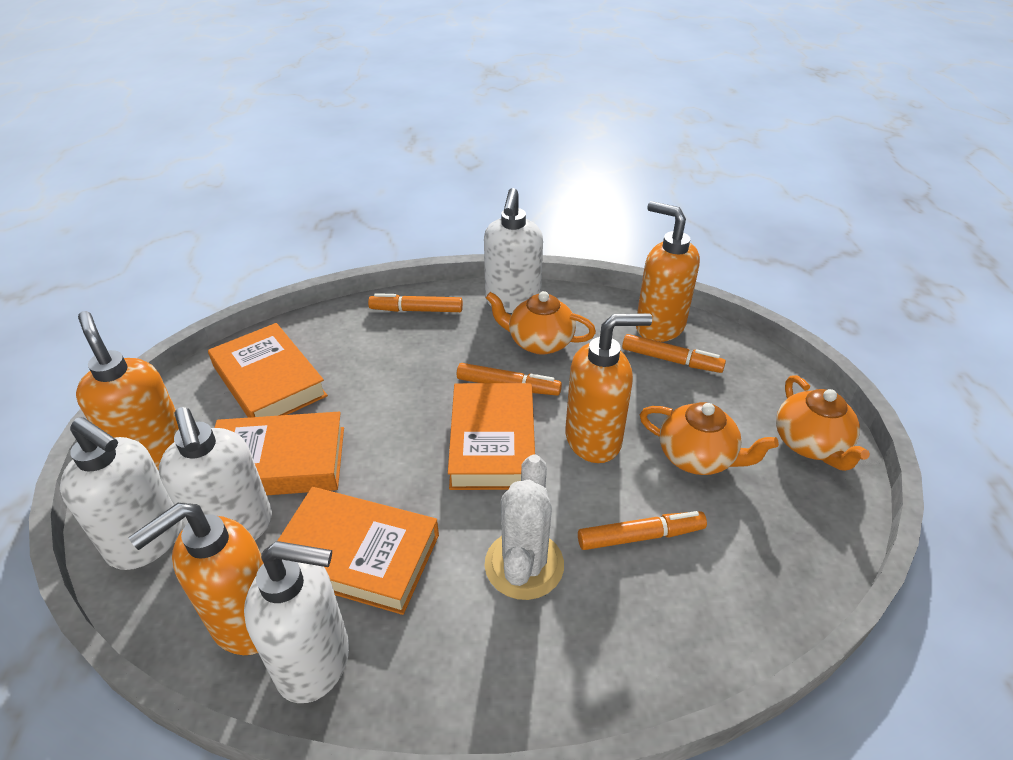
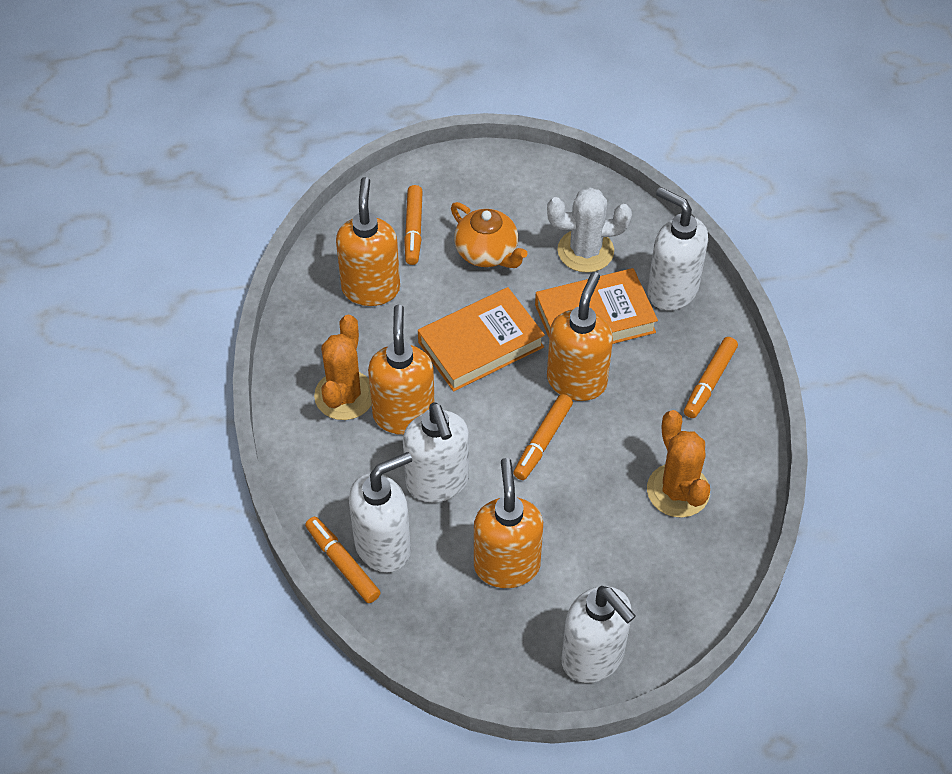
orange book: [208,323,328,418] [215,411,344,495] [277,487,439,615] [448,383,535,490] = 4 -> [418,287,545,392] [535,268,658,344] = 2
orange cactus: none = 0 -> [314,315,372,420] [647,410,710,518] = 2
orange teapot: [486,291,596,355] [640,402,779,475] [776,375,870,471] = 3 -> [451,202,527,268] = 1

